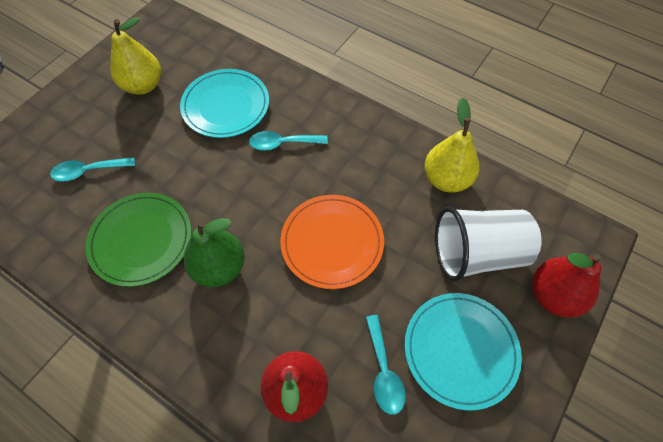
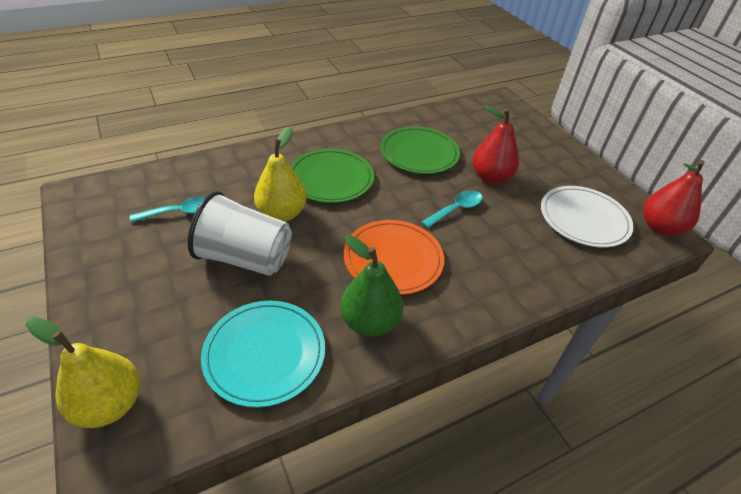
green plate: [86,193,191,287] = 1 -> [290,149,374,203] [380,126,460,174] = 2
turquoise plate: [180,69,269,138] [404,293,522,411] = 2 -> [201,301,325,408] = 1
turquoise spoon: [50,157,135,182] [249,131,328,151] [365,315,406,415] = 3 -> [130,196,205,222] [422,190,483,228] = 2
white plate: none = 0 -> [541,186,634,248] = 1

